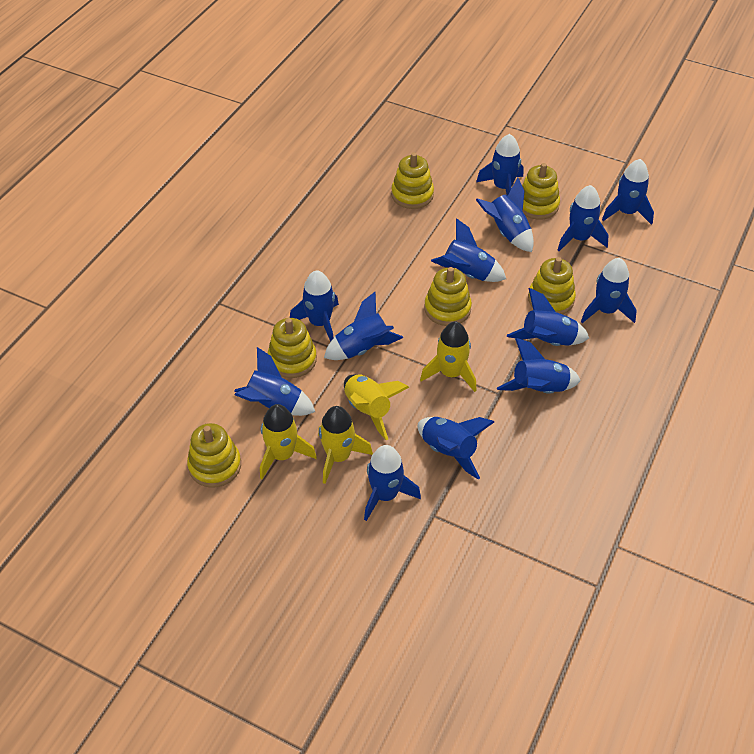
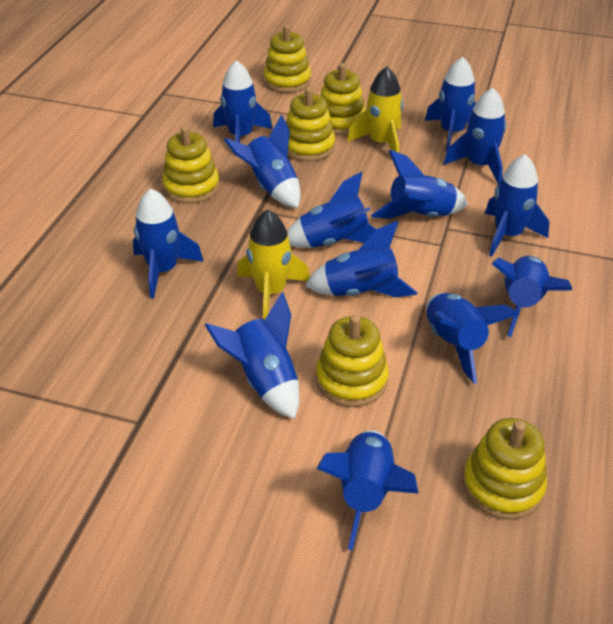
yellow rocket: [260,404,317,479] [318,406,373,484] [344,374,409,440] [420,322,476,392] = 4 -> [237,210,310,320] [347,67,403,153] = 2

